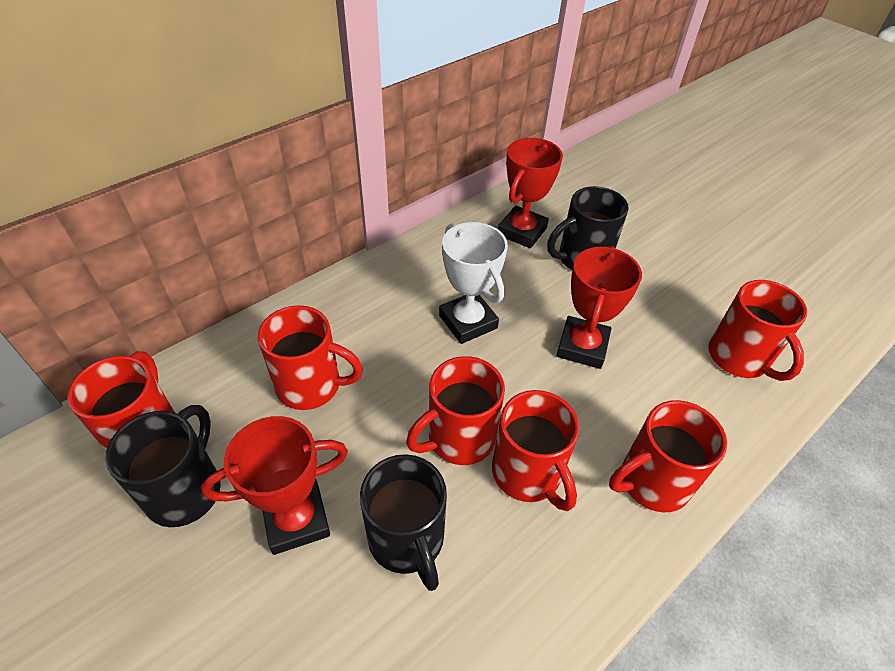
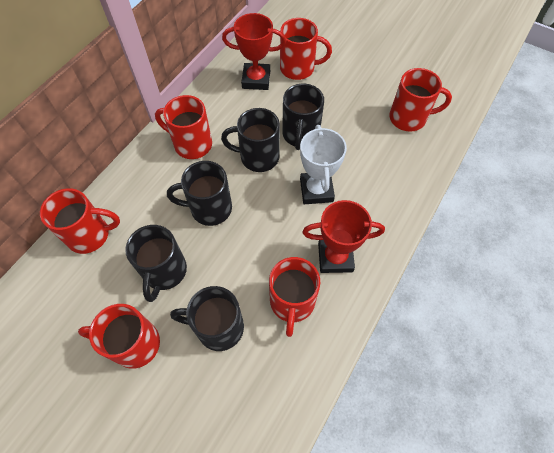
black mug: [105,405,221,527] [360,454,447,591] [547,186,629,270] = 3 -> [125,225,187,302] [167,161,232,226] [170,286,244,351] [221,108,280,172] [282,84,324,150] = 5
red trophy: [201,416,348,555] [498,138,563,248] [556,246,642,369] = 3 -> [222,13,286,90] [302,200,385,273] = 2

